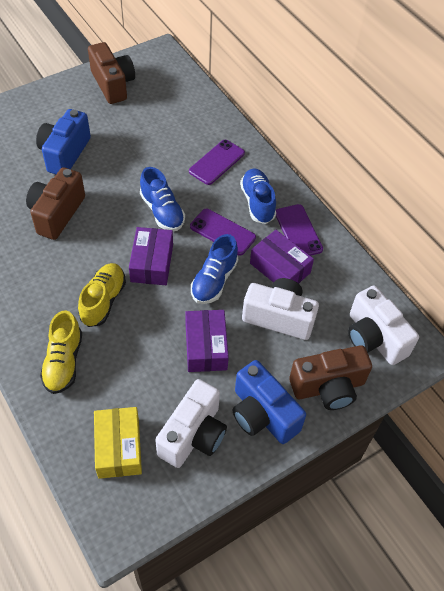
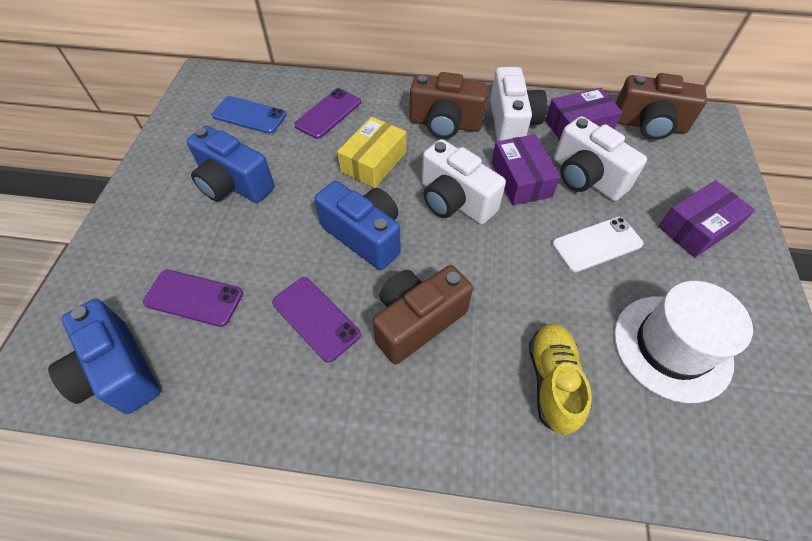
blue camera: [36,109,91,174] [233,360,306,444] = 2 -> [48,299,160,414] [187,125,274,203] [315,181,401,270] = 3
blue phone: none = 0 -> [212,96,287,134] = 1
blue shoe: [140,167,185,231] [191,234,238,304] [240,168,276,224] = 3 -> none = 0
white hat: none = 0 -> [614,281,753,403] = 1
white phone: none = 0 -> [552,217,643,272] = 1
yellow shoe: [40,310,82,394] [78,263,126,327] = 2 -> [529,323,592,435] = 1

